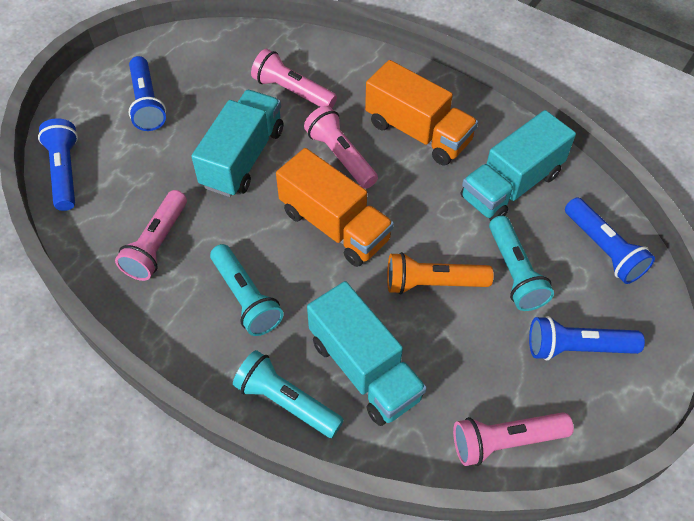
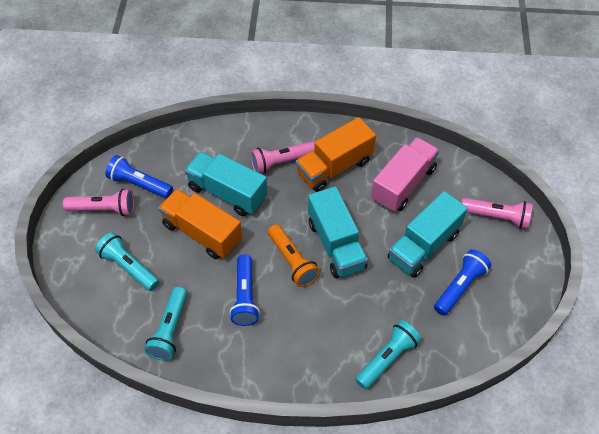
blue flashlight: [38,118,78,211] [128,56,166,131] [529,316,645,361] [565,197,655,284] = 4 -> [105,155,173,198] [230,255,260,326] [434,249,491,316] = 3
pink flashlight: [115,190,187,281] [251,49,337,108] [304,106,378,189] [453,412,574,466] = 4 -> [63,189,134,216] [250,142,315,174] [462,198,533,229] = 3
pink truck: none = 0 -> [371,137,439,212] = 1

